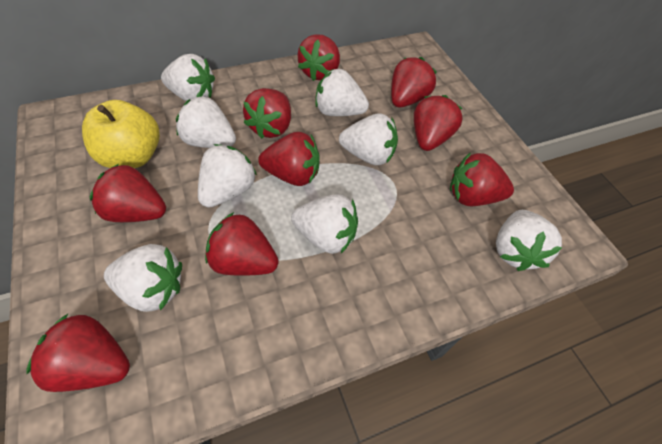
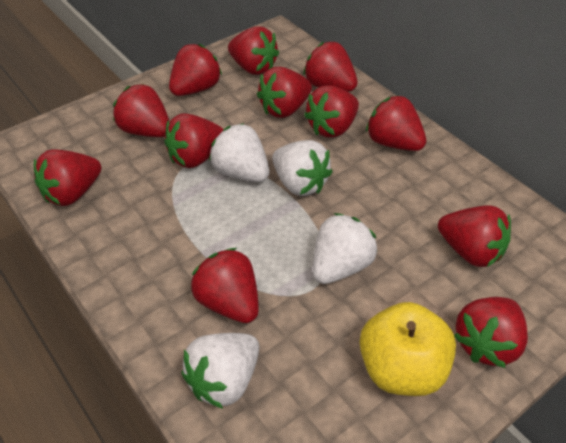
red strawberry: [27,314,130,392] [90,164,166,222] [205,212,279,276] [243,88,291,139] [258,132,319,186] [297,34,340,81] [391,57,437,108] [414,95,463,151] [450,153,514,206] = 9 -> [34,149,101,206] [113,84,170,137] [164,113,224,168] [169,44,222,96] [191,248,259,323] [228,26,279,75] [257,67,312,118] [303,42,358,92] [304,86,359,138] [366,95,426,151] [438,205,511,267] [454,297,528,368] = 12
white strawberry: [104,244,182,312] [161,54,215,101] [176,96,236,148] [198,144,257,207] [291,194,358,254] [315,69,369,116] [339,113,398,165] [496,210,563,271] = 8 -> [181,333,259,409] [209,123,269,182] [272,140,333,196] [313,213,377,284] = 4

